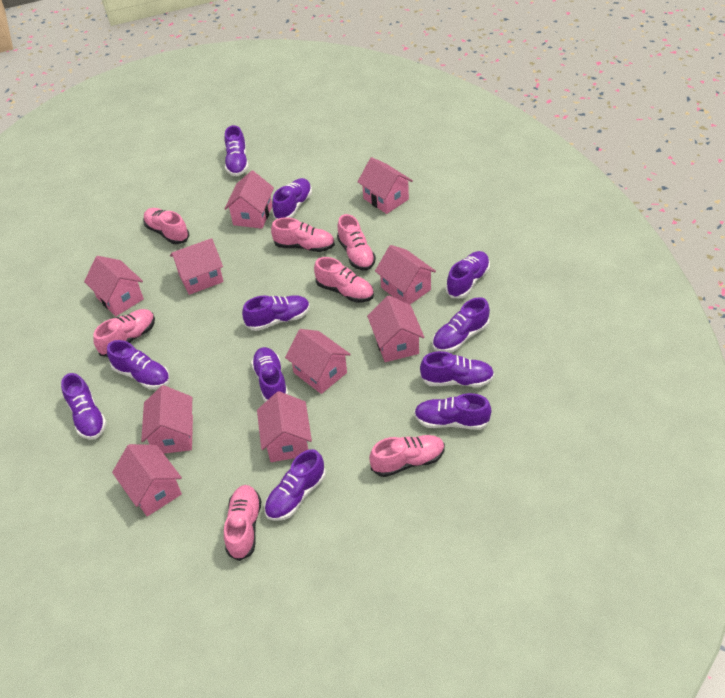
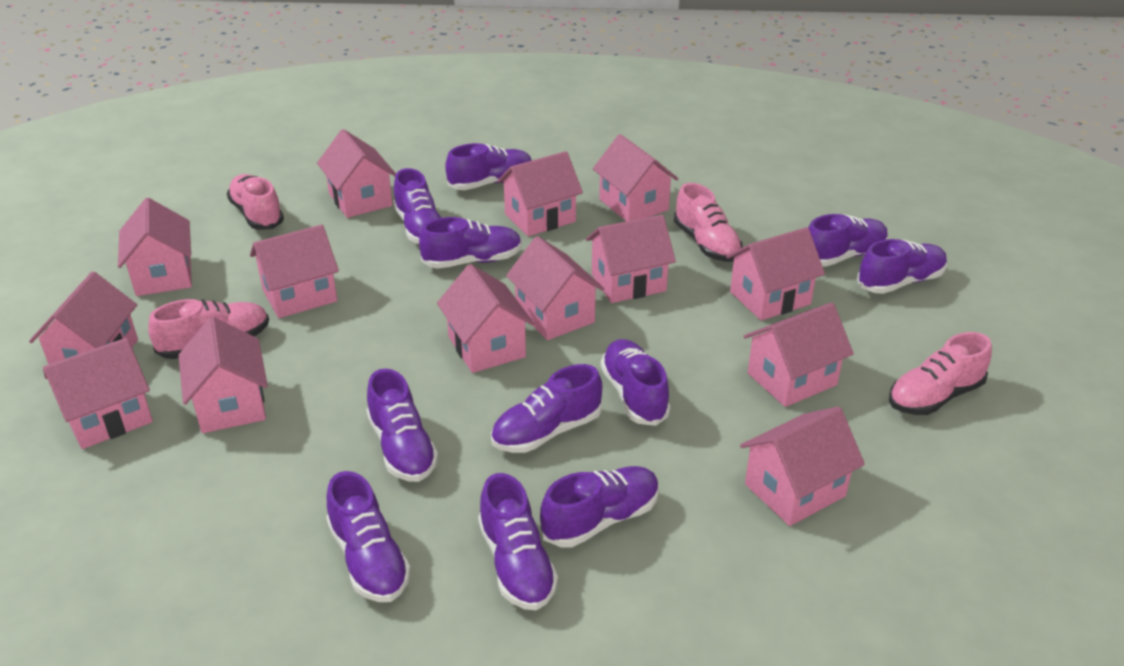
pink house: [84,256,144,316] [112,444,182,516] [141,385,193,453] [170,238,224,295] [224,171,274,229] [257,391,312,462] [285,329,351,394] [358,157,413,214] [367,295,424,362] [375,245,436,305] = 10 -> [29,272,138,364] [43,338,153,449] [118,198,192,296] [179,317,268,433] [250,225,339,318] [317,129,396,218] [437,264,534,373] [497,151,583,236] [506,236,604,340] [586,215,676,303] [593,134,678,222] [726,227,825,321] [740,407,865,526] [744,303,854,407] = 14
pink shoe: [94,309,155,357] [143,208,189,244] [224,485,262,561] [271,217,335,252] [314,257,374,302] [337,214,376,271] [369,435,445,477] = 7 -> [148,299,269,359] [227,174,284,230] [674,183,743,262] [889,332,992,415] = 4

